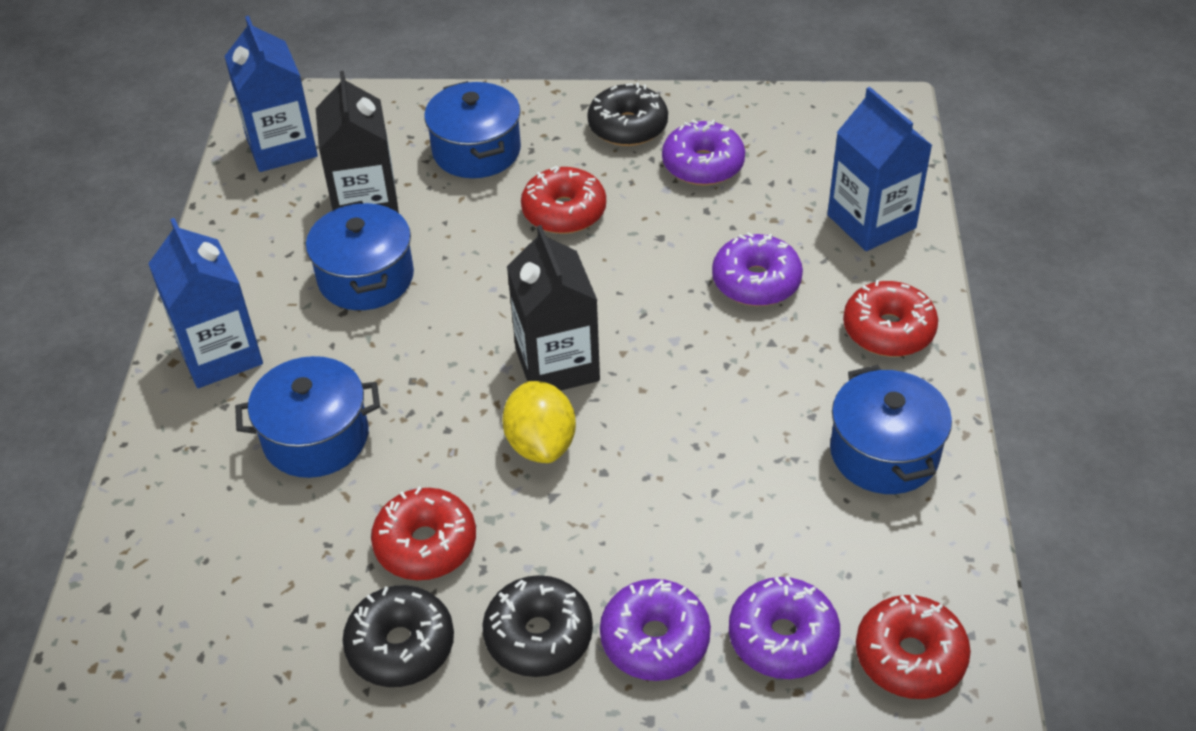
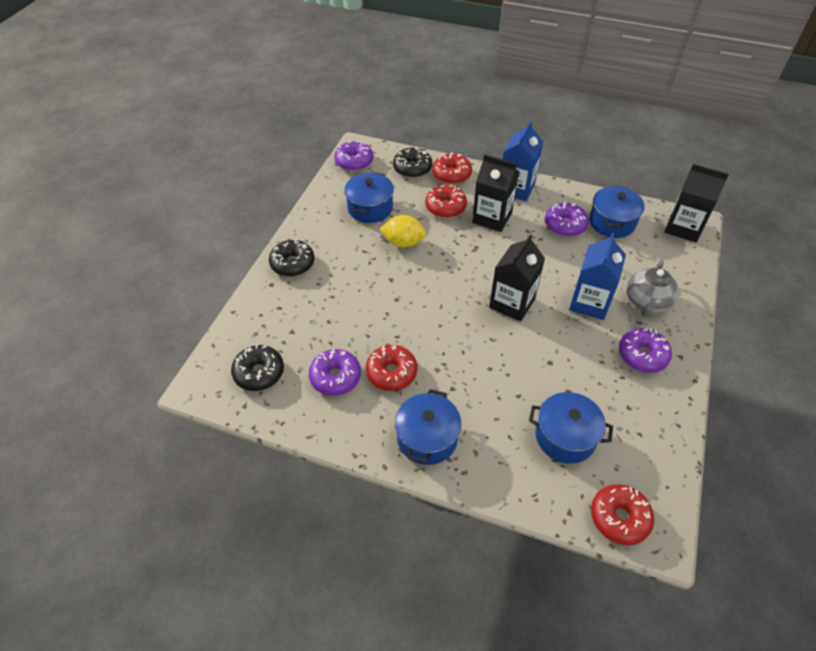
black carton: [316,71,399,213] [507,225,600,391] = 2 -> [472,154,519,232] [489,234,545,322] [665,164,729,242] = 3
blue carton: [148,218,263,388] [224,16,318,172] [827,87,933,251] = 3 -> [503,121,543,201] [569,233,626,320] = 2
grey teapot: none = 0 -> [626,260,679,317] = 1

